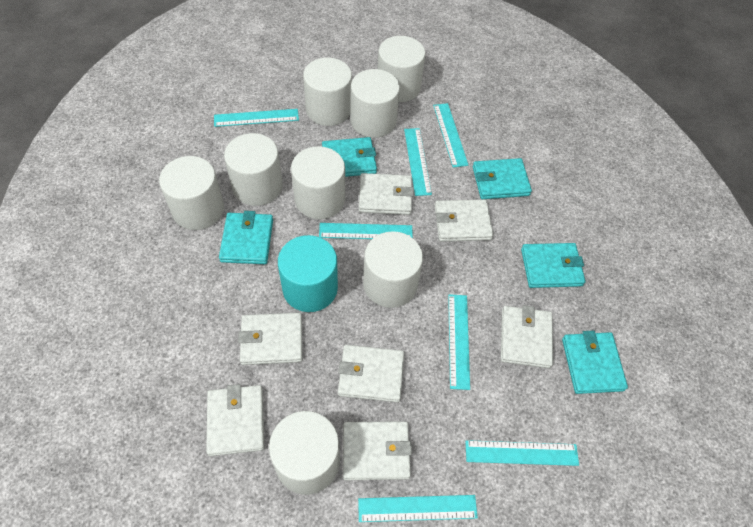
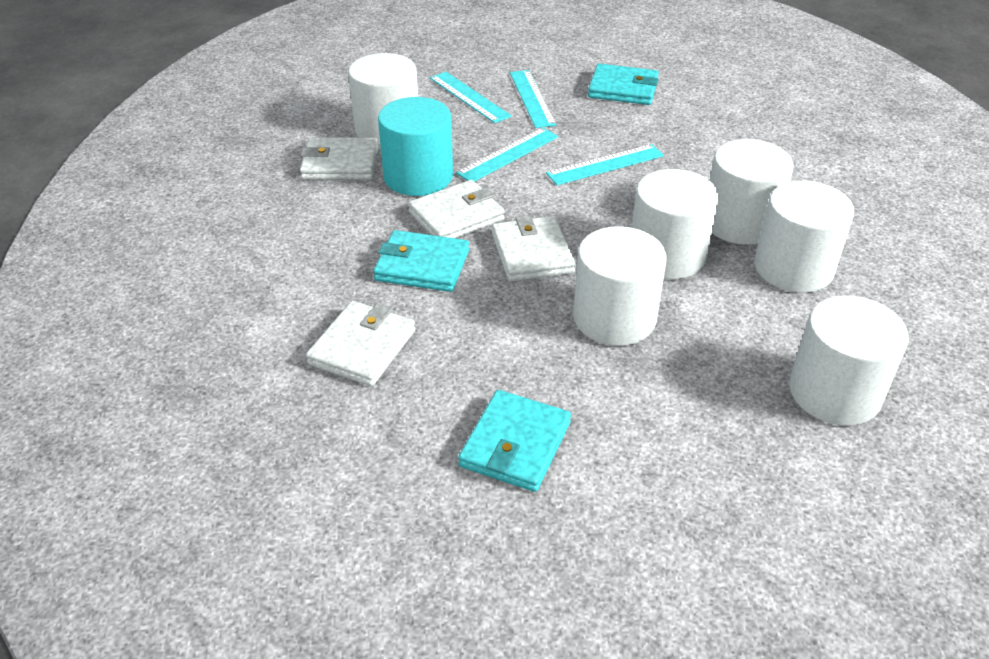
turquoise ruler: [214,109,299,127] [319,223,413,239] [358,495,478,522] [404,128,432,196] [433,103,468,168] [448,294,470,390] [465,440,579,466] = 7 -> [430,72,512,123] [456,128,558,182] [510,70,556,128] [546,144,664,185] = 4
turquoise wallet: [219,211,273,264] [322,137,377,177] [473,158,532,199] [521,243,585,288] [562,331,628,394] = 5 -> [373,230,469,292] [458,390,571,492] [588,64,659,105] = 3
white cylinder: [159,156,224,230] [224,133,283,206] [269,411,340,495] [291,146,345,219] [303,58,352,126] [350,69,400,138] [363,231,423,308] [377,36,425,102] = 8 -> [348,53,418,145] [573,226,666,346] [632,169,719,279] [710,139,794,245] [755,181,854,293] [789,295,909,426] = 6
white wallet: [206,384,264,456] [238,313,302,365] [338,345,404,402] [343,421,412,480] [359,173,414,215] [435,200,493,242] [501,305,553,368] = 7 -> [300,137,378,180] [306,301,415,386] [408,180,505,238] [492,215,575,282] = 4

